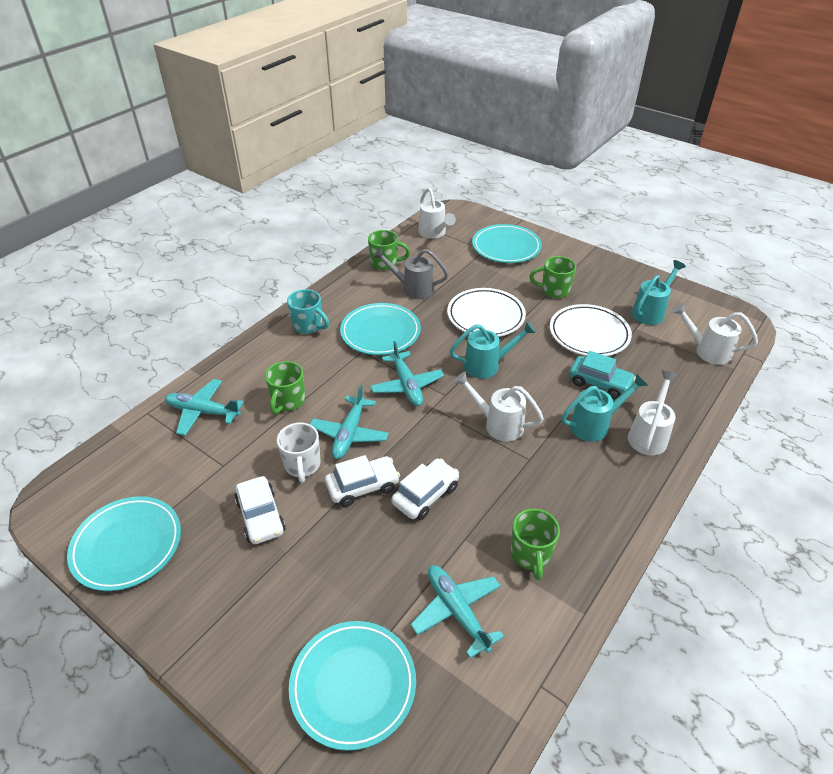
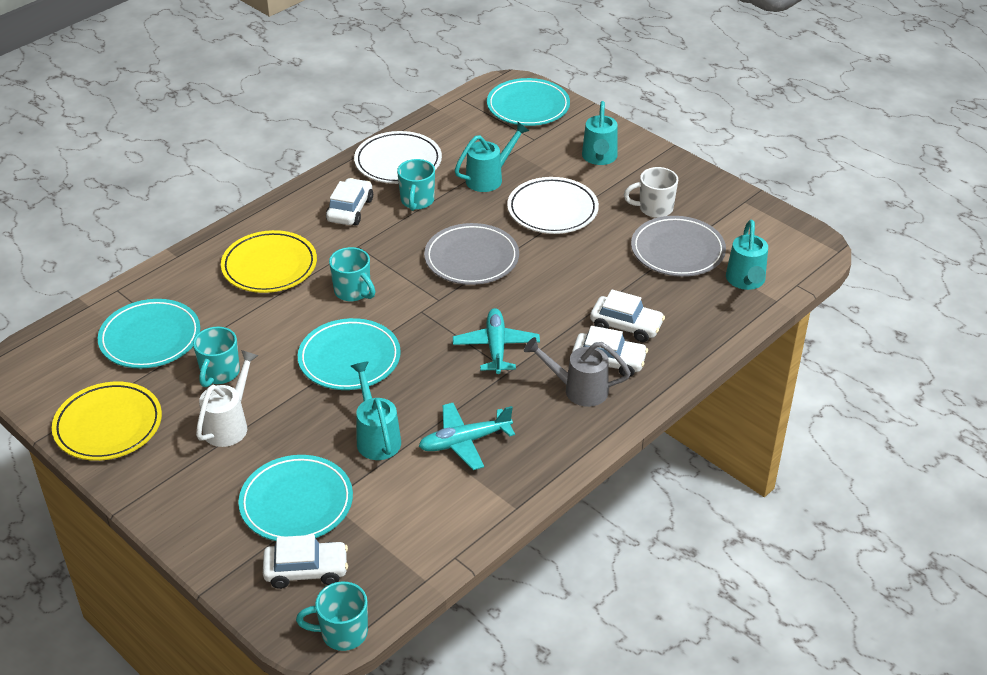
green mug: [265,361,305,414] [368,230,410,270] [511,508,560,580] [529,256,576,298] = 4 -> none = 0
grey plate: none = 0 -> [424,223,519,285] [631,216,726,277] = 2
turquoise car: [569,351,636,399] = 1 -> none = 0
turquoise mug: [287,289,329,334] = 1 -> [193,327,240,387] [296,582,368,651] [329,247,375,301] [397,159,435,211] = 4
turquoise plane: [165,379,244,436] [310,385,389,459] [370,341,444,406] [411,565,504,658] = 4 -> [419,403,515,470] [453,308,540,374] = 2
turquoise watering can: [450,321,536,379] [561,374,648,442] [632,260,686,325] = 3 -> [351,361,401,460] [455,121,529,192] [582,101,618,165] [726,220,768,290] = 4
white car: [235,476,286,544] [325,455,400,507] [391,458,459,520] = 3 -> [263,535,348,589] [326,178,373,226] [572,326,648,377] [590,290,665,342] = 4
white watering can: [418,188,456,239] [454,372,544,442] [628,370,678,455] [672,302,758,365] = 4 -> [196,350,258,447] = 1
yellow plate: none = 0 -> [52,382,162,461] [221,230,317,293] = 2

